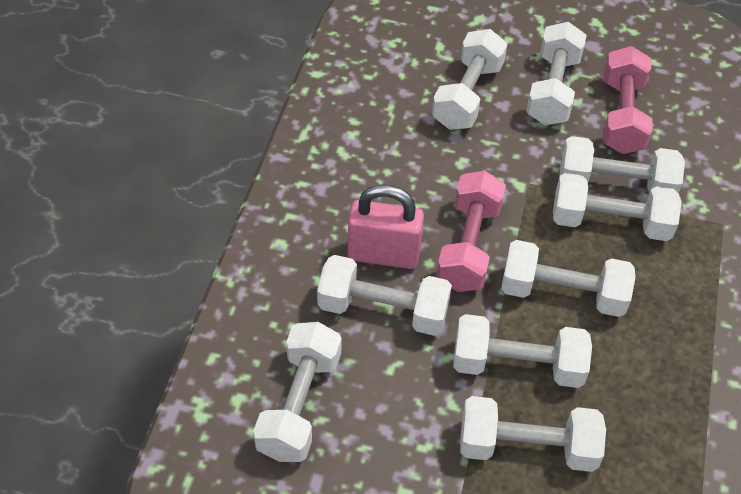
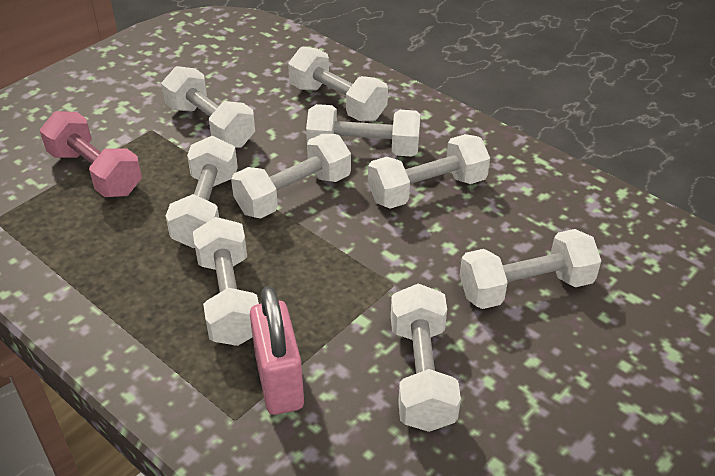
pink dumbbell: [436,171,506,292] [603,46,653,154] = 2 -> [40,111,142,197] = 1

